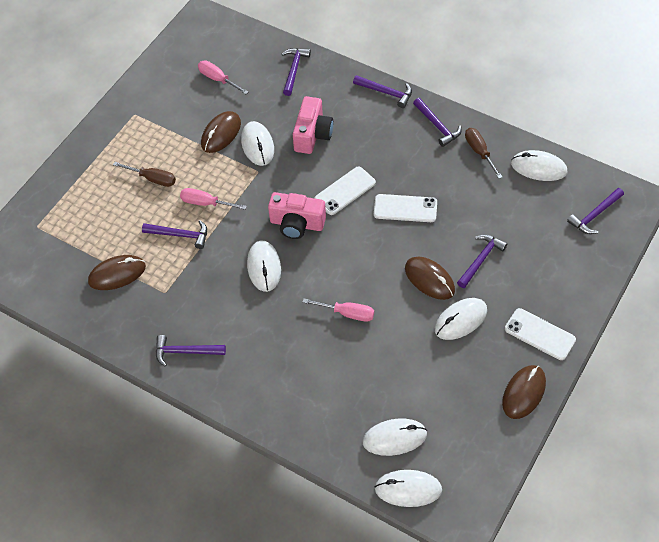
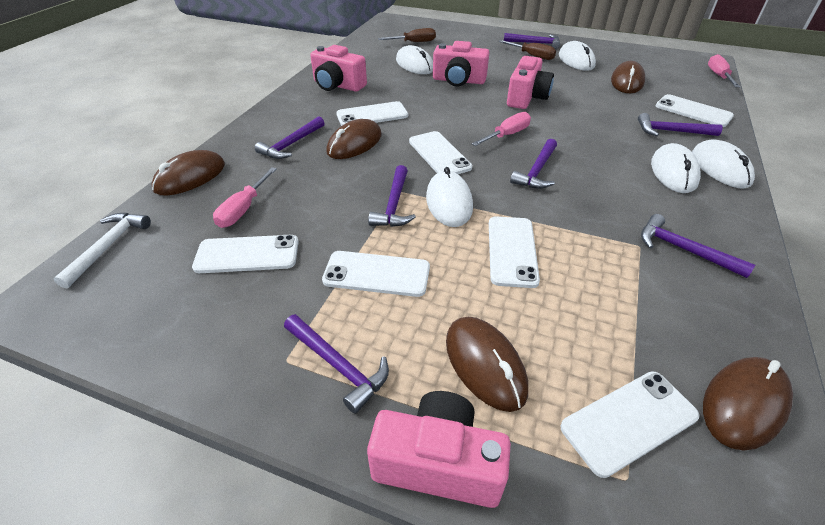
brown mouse: [88,255,146,290] [201,111,241,153] [405,257,455,300] [502,365,546,419] = 4 -> [151,150,225,196] [326,119,382,159] [446,317,528,412] [611,61,645,93] [703,357,793,451] = 5
pink camera: [268,192,326,239] [293,96,333,154] = 2 -> [310,45,367,92] [367,391,511,508] [433,41,489,87] [507,56,554,109] = 4
white hammer: none = 0 -> [53,213,151,288] = 1
white mouse: [241,121,274,166] [247,241,281,292] [363,418,427,456] [375,470,442,507] [435,298,487,340] [511,150,568,181] = 6 -> [396,45,433,74] [426,167,473,227] [559,41,596,71] [651,143,701,193] [692,140,755,188] = 5
white phone: [315,167,376,215] [374,194,437,222] [505,308,576,360] = 3 -> [192,235,299,273] [322,251,430,297] [336,101,408,126] [409,131,472,174] [489,216,540,288] [560,371,700,478] [656,94,734,127] = 7

